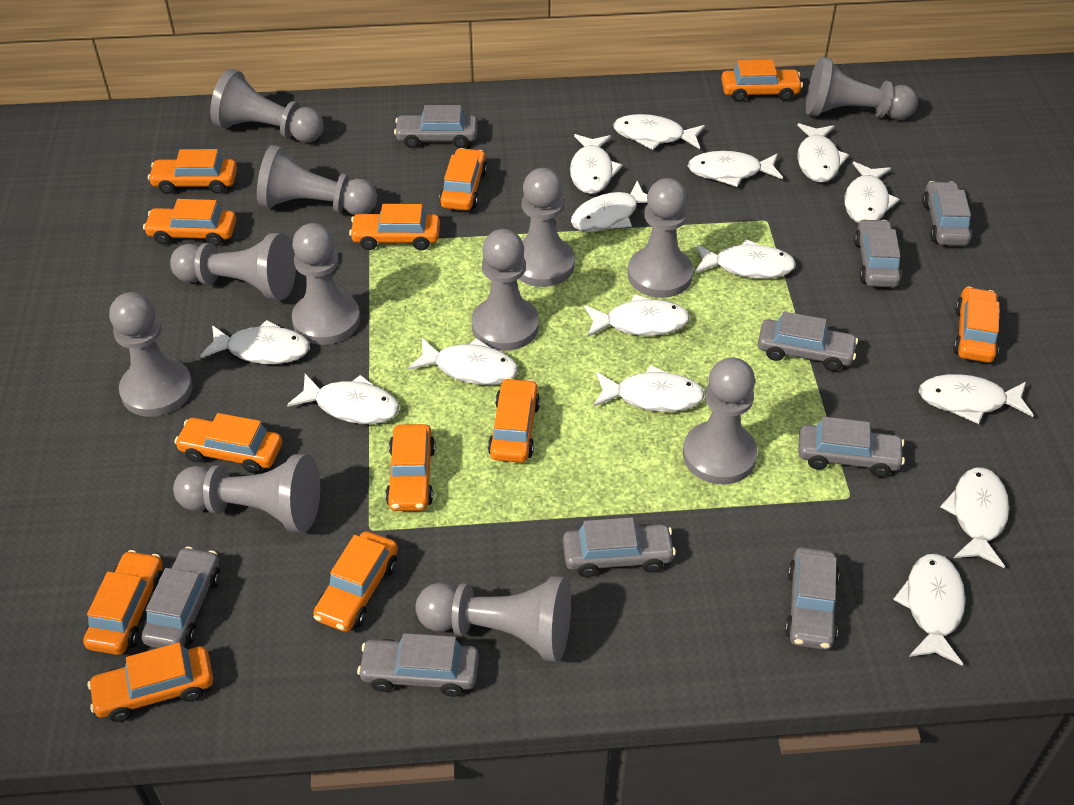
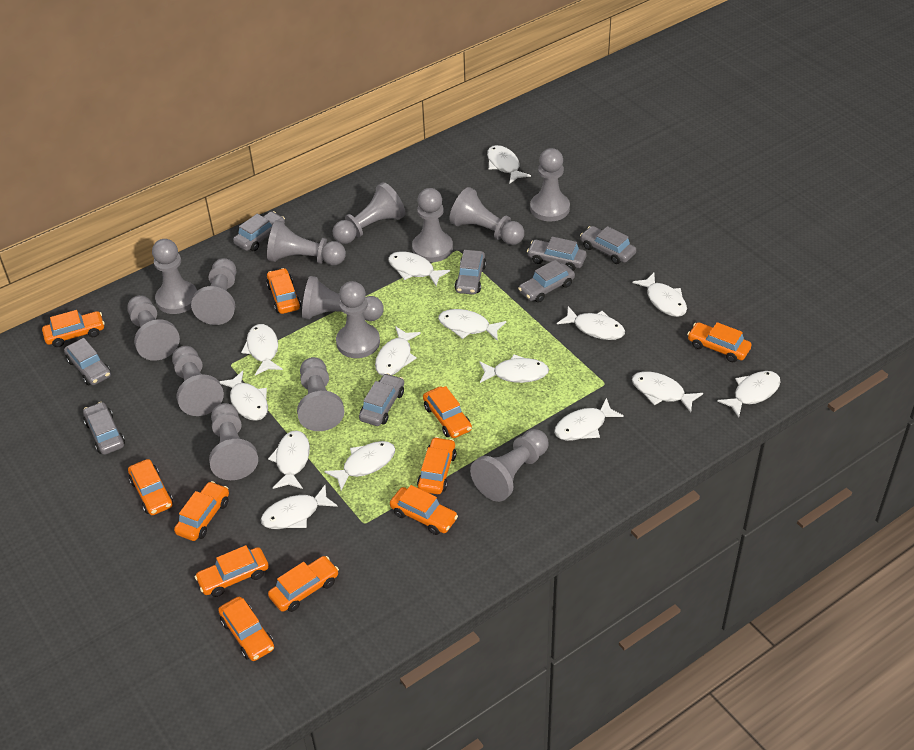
grey car: [142,547,220,648] [357,633,479,697] [394,105,477,148] [563,517,676,577] [758,312,858,371] [785,547,839,650] [798,417,905,477] [854,219,902,287] [922,181,972,246] = 9 -> [64,338,111,385] [83,402,125,455] [233,211,285,251] [359,373,404,426] [455,250,486,295] [518,260,575,303] [527,237,586,271] [580,226,636,264] = 8
grey pawn: [109,292,193,417] [170,233,296,300] [173,454,320,532] [210,69,324,142] [257,145,377,215] [292,223,360,345] [415,576,571,662] [472,229,539,351] [519,168,575,287] [628,178,693,298] [683,357,758,485] [806,56,918,120] = 12 -> [127,295,180,361] [152,239,197,314] [172,346,224,416] [191,258,236,325] [209,403,258,480] [267,220,346,265] [297,357,344,431] [302,276,384,321] [333,182,405,244] [336,281,380,358] [412,188,453,262] [449,187,524,245] [470,429,548,502] [530,148,570,222] = 14
orange car: [83,550,163,655] [88,642,213,722] [143,199,236,246] [148,149,237,194] [174,413,282,474] [313,531,398,632] [349,204,440,250] [385,424,435,511] [439,148,487,211] [488,378,540,463] [721,60,803,102] [953,287,1000,363] = 12 -> [42,310,105,347] [128,459,173,515] [174,481,229,541] [195,545,269,597] [218,597,274,661] [266,268,301,314] [268,556,339,612] [390,485,458,535] [417,437,456,494] [423,386,472,438] [687,322,752,362] = 11

